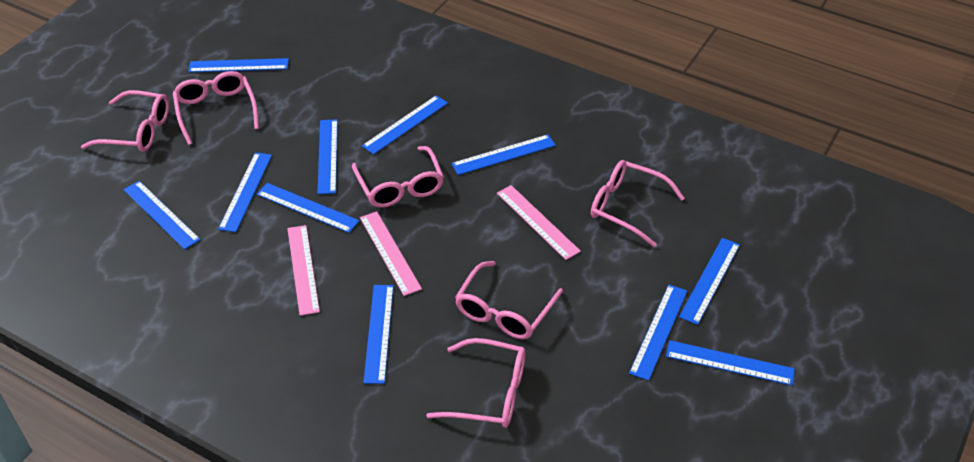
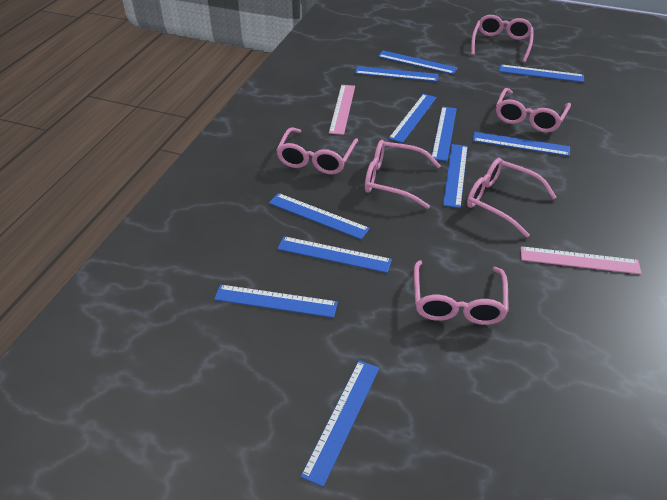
pink ruler: [287,225,320,316] [360,211,422,296] [497,185,581,260] = 3 -> [329,85,355,135] [521,246,642,274] = 2

